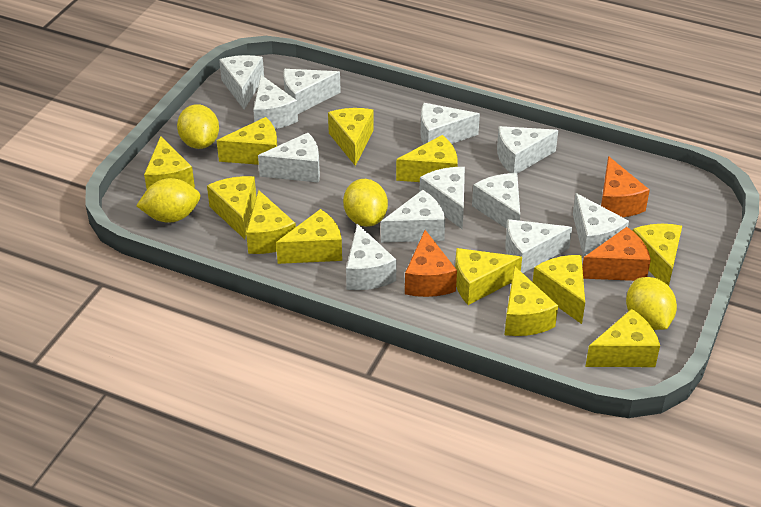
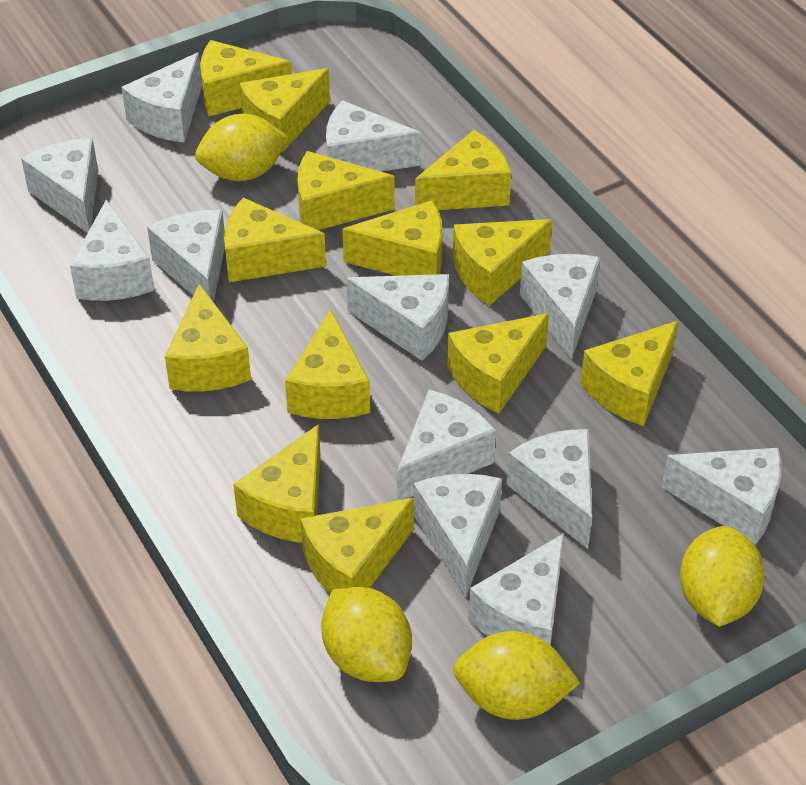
orange cheese: [405,230,457,297] [582,227,651,281] [601,156,650,217] = 3 -> none = 0
yellow cheese: [144,136,195,189] [207,176,256,239] [217,117,277,165] [246,190,296,254] [276,209,342,264] [328,108,374,166] [396,135,458,182] [455,248,522,305] [505,266,558,336] [533,255,585,324] [585,309,660,367] [633,224,682,286] = 12 -> [165,284,251,391] [200,40,292,117] [224,198,326,282] [234,424,321,543] [240,68,330,152] [285,309,370,419] [297,151,395,230] [301,498,414,593] [342,200,442,276] [415,130,512,210] [447,313,549,413] [453,219,553,306] [580,321,678,426] = 13

